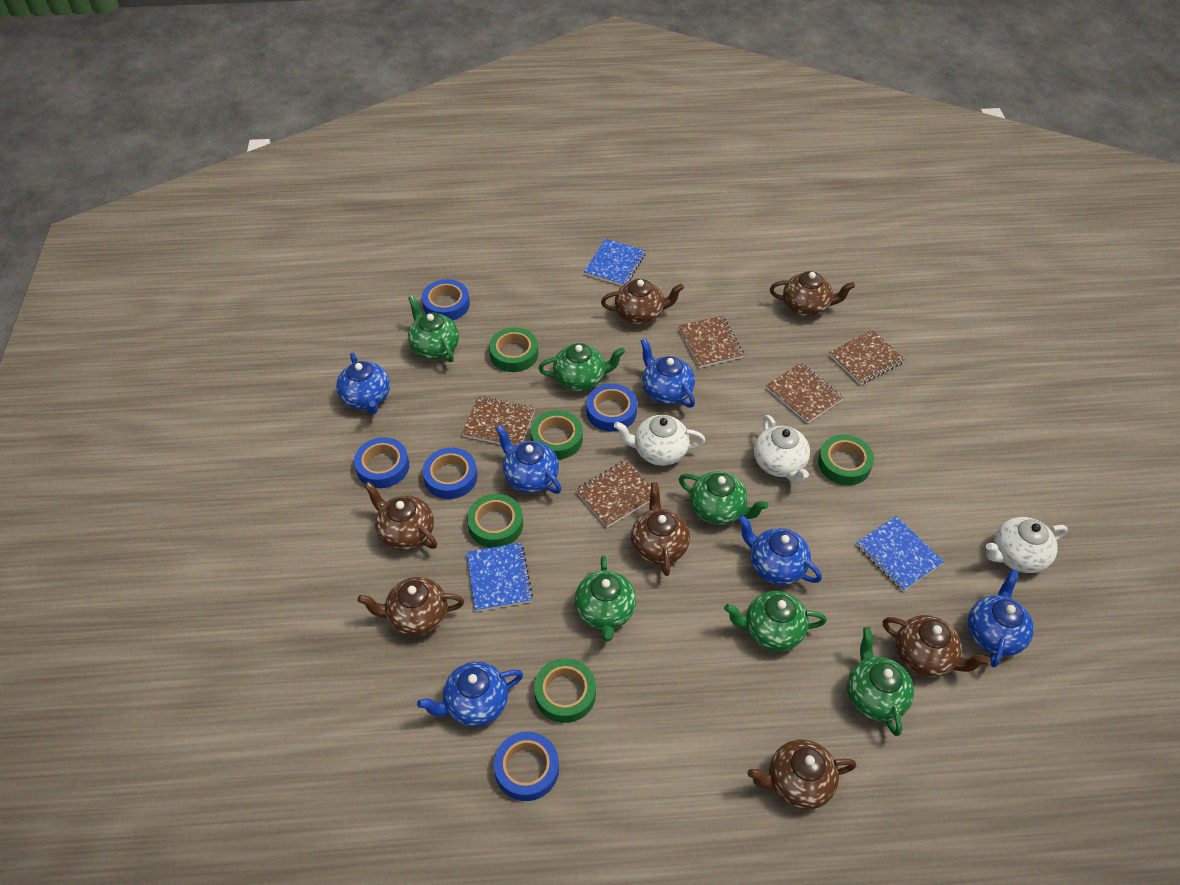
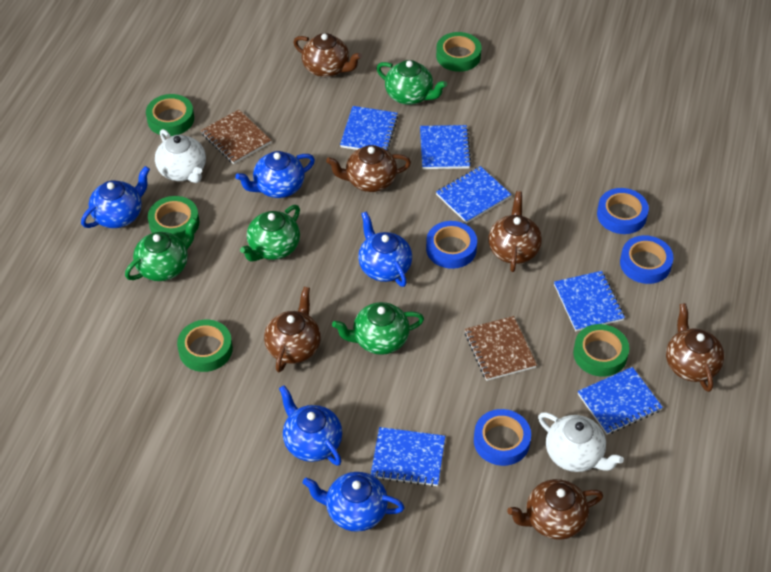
blue notebook: [466,543,533,612] [584,239,646,286] [856,516,944,591] = 3 -> [340,106,398,151] [371,427,445,487] [420,125,471,169] [436,166,512,223] [554,271,625,331] [578,367,663,435] = 6
blue tape: [354,437,409,488] [422,279,470,321] [423,448,477,499] [494,732,559,801] [586,384,637,432] = 5 -> [426,221,477,269] [474,409,531,466] [597,188,649,234] [620,235,674,284] = 4
blue teapot: [336,352,390,415] [417,662,523,727] [496,425,561,494] [641,338,695,408] [738,515,822,585] [968,569,1034,667] = 6 -> [81,166,150,228] [235,151,315,198] [279,385,342,466] [303,472,405,532] [358,211,412,287] = 5
brown notebook: [462,396,535,446] [575,460,651,528] [679,316,744,368] [766,363,843,423] [829,330,905,385] = 5 -> [201,109,271,164] [465,316,537,381] = 2
brown teapot: [358,577,464,637] [364,482,437,550] [601,279,684,324] [631,482,690,576] [747,739,856,810] [770,271,855,317] [883,615,990,677] = 7 -> [264,287,321,372] [294,33,362,77] [326,145,411,192] [488,191,542,272] [507,479,603,540] [666,303,724,392] = 6
green teapot: [408,295,459,362] [538,343,625,391] [575,555,636,641] [679,471,768,525] [724,591,827,652] [847,627,914,736] = 6 -> [125,218,197,281] [240,205,300,262] [332,302,424,355] [377,60,447,105] = 4
white teapot: [614,415,705,466] [754,415,810,484] [986,517,1068,573] = 3 -> [155,129,206,183] [538,412,624,472] = 2

